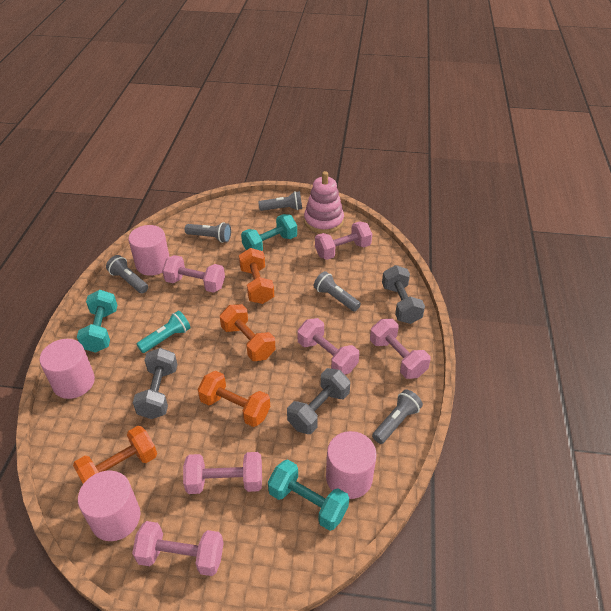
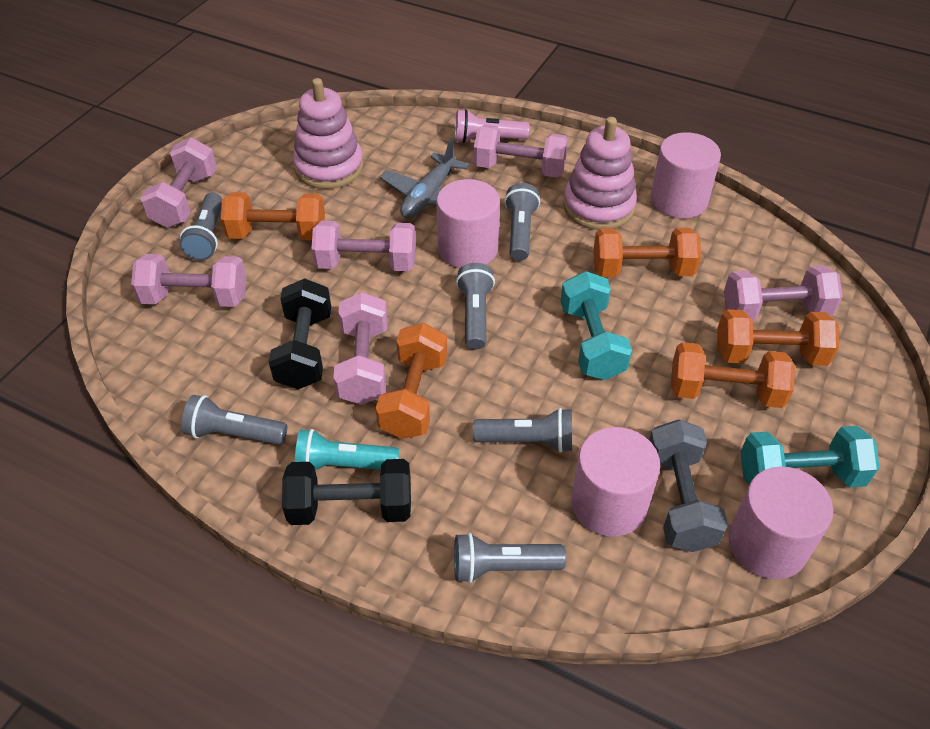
black dumbbell: none = 0 -> [269,278,331,389] [282,459,411,525] = 2
grey dumbbell: [133,348,177,419] [287,368,350,434] [382,265,425,324] = 3 -> [649,419,728,552] = 1
grey flashlight: [106,255,148,294] [185,222,231,243] [258,191,302,211] [314,271,361,312] [372,390,423,444] = 5 -> [179,193,222,261] [182,395,287,445] [454,533,566,583] [456,263,495,350] [473,408,572,453] [504,183,540,261] = 6
grey plane: none = 0 -> [380,139,469,218] = 1
orange dumbbell: [73,426,157,484] [198,371,270,427] [220,304,275,361] [239,248,274,304] = 4 -> [221,192,325,240] [376,323,447,439] [594,228,701,277] [671,342,795,408] [717,309,839,366] = 5
pink flashlight: none = 0 -> [455,109,530,143] = 1
pink stacking toy: [304,171,344,234] = 1 -> [293,78,363,189] [563,117,637,230] = 2
turquoise dumbbell: [77,290,117,353] [241,214,297,251] [268,459,349,531] = 3 -> [560,271,632,380] [740,426,880,487] = 2

